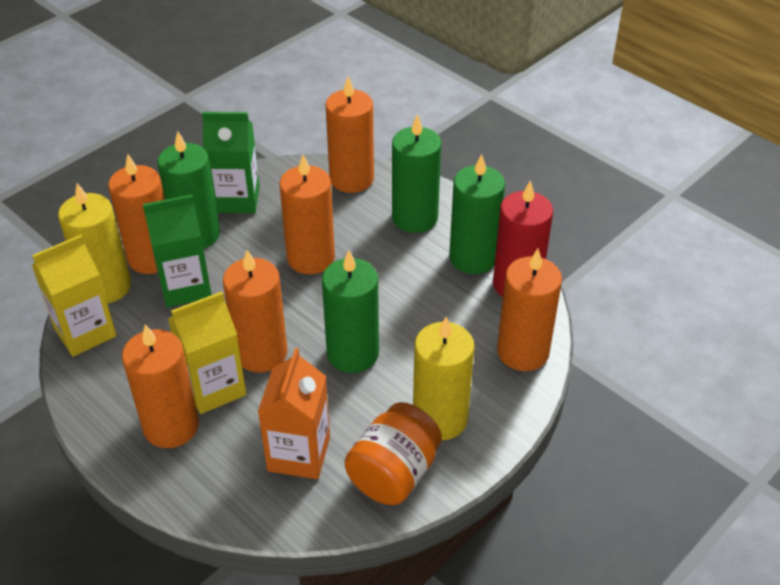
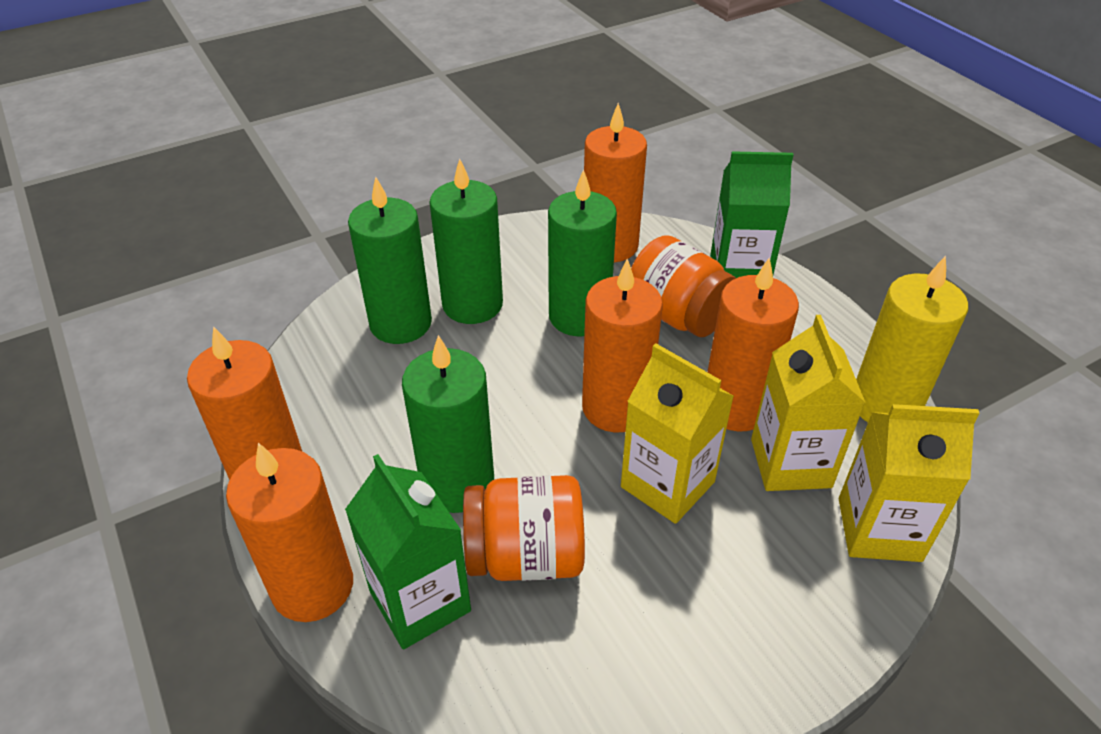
orange candle: [108,154,165,274] [122,324,199,448] [223,250,287,372] [279,155,335,274] [326,76,374,193] [497,249,562,371] = 6 -> [187,326,302,480] [226,443,353,622] [582,258,663,432] [584,103,647,262] [707,257,799,431] = 5
orange carton: [258,348,330,479] = 1 -> none = 0
orange jar: [345,402,442,505] = 1 -> [463,475,585,581] [631,235,736,337] = 2
red candle: [493,180,553,297] = 1 -> none = 0
yellow candle: [58,183,131,303] [413,317,475,440] = 2 -> [856,256,968,422] = 1
yellow carton: [32,235,117,357] [168,292,246,414] = 2 -> [621,343,734,524] [751,315,866,491] [839,404,980,562] = 3

